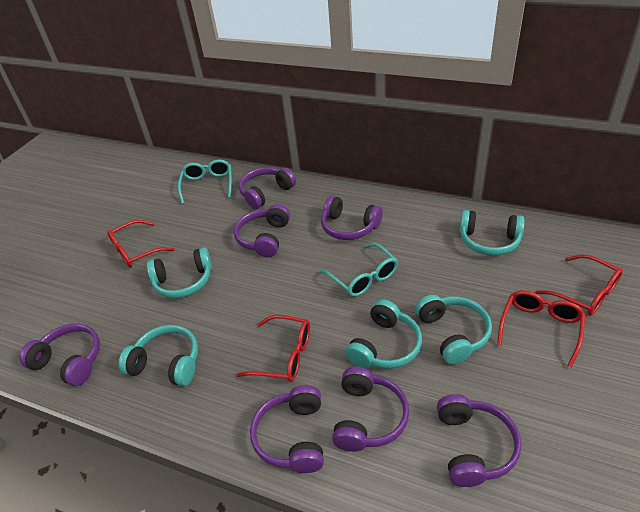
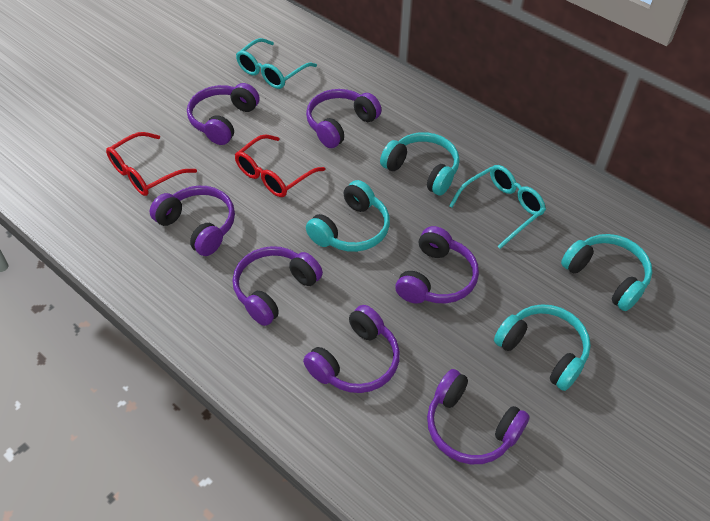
red glasses: [107,220,175,268] [236,315,310,382] [497,290,585,368] [535,254,623,316] = 4 -> [106,132,197,196] [235,134,326,197] = 2
turquoise headphones: [119,325,198,386] [147,247,212,298] [345,299,422,369] [416,295,492,365] [460,210,525,256] = 5 -> [306,180,390,252] [380,132,460,196] [494,304,591,391] [561,234,652,311] = 4

